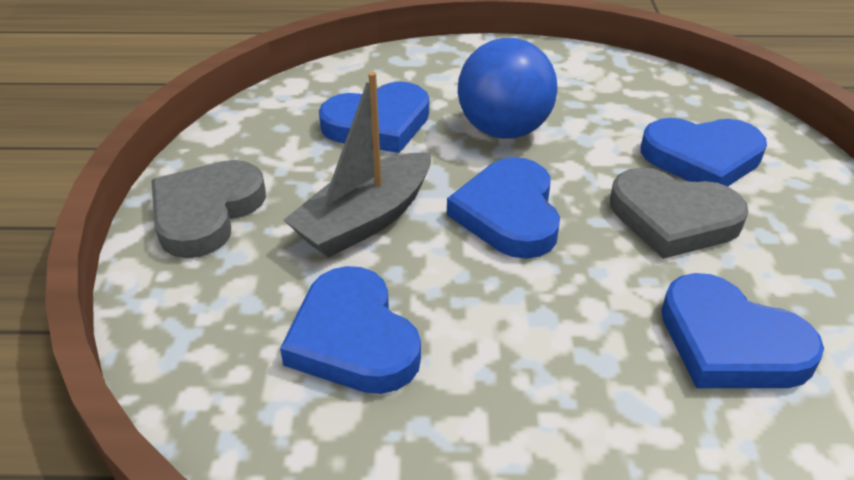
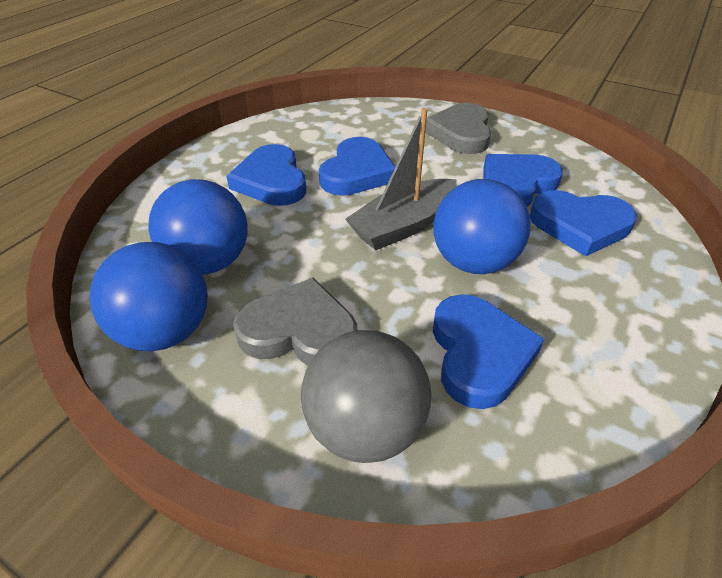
blue ball: [458,38,558,139] = 1 -> [89,242,208,351] [148,179,248,275] [433,179,531,274] = 3
grey ball: none = 0 -> [301,330,431,463] = 1

